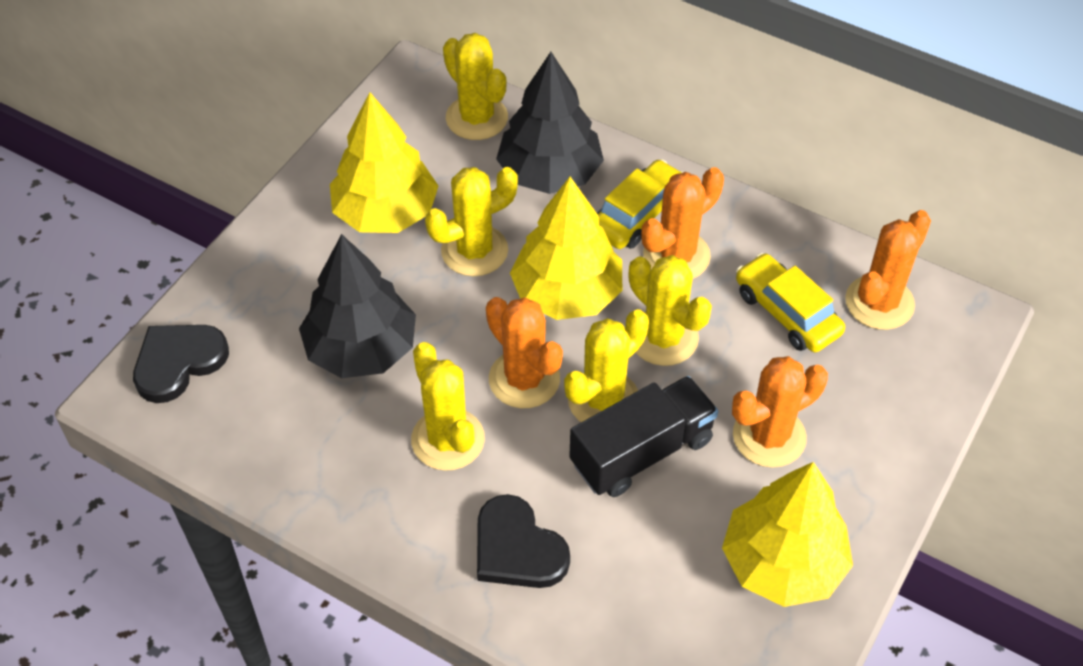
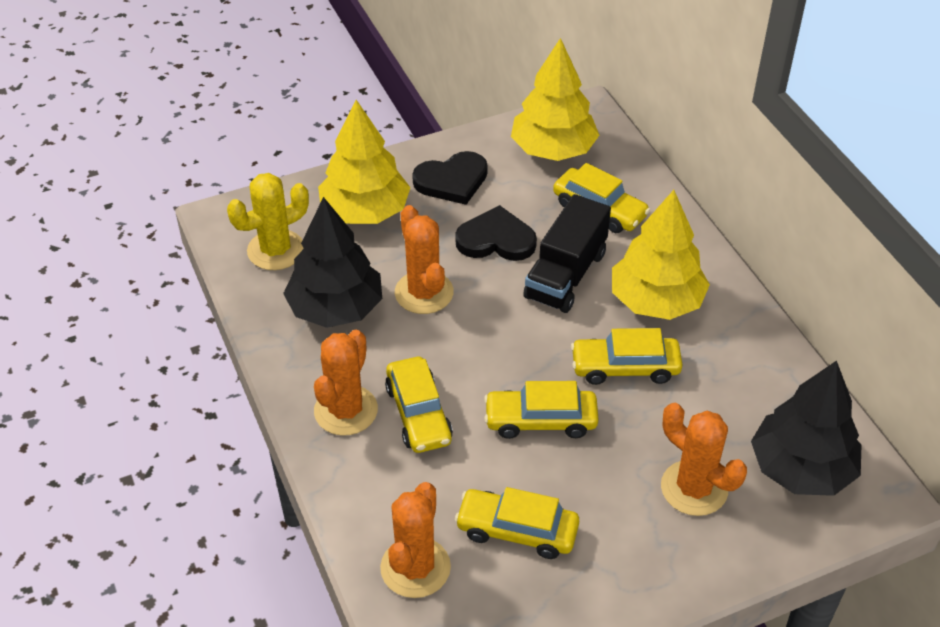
yellow cactus: [411,342,485,471] [425,167,518,276] [443,33,508,140] [564,309,649,422] [629,255,712,366] = 5 -> [227,173,309,270] = 1
yellow car: [597,159,683,249] [736,253,845,352] = 2 -> [385,357,453,453] [455,487,579,559] [484,381,599,439] [553,163,650,233] [571,328,682,385] = 5

